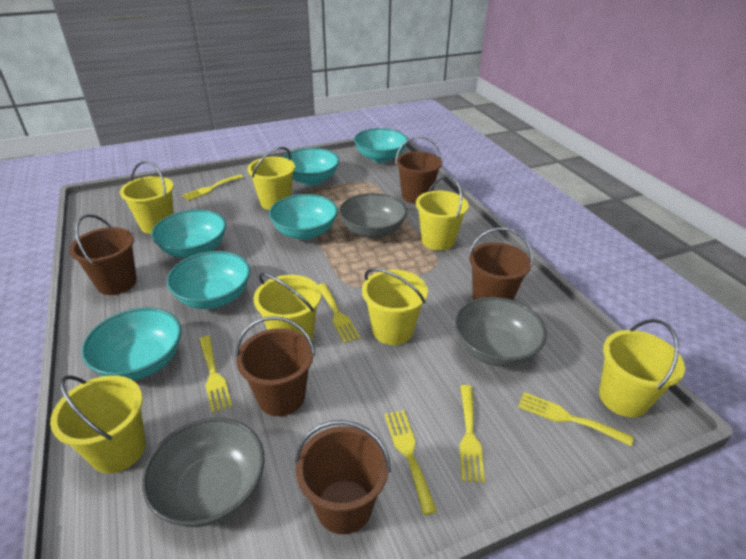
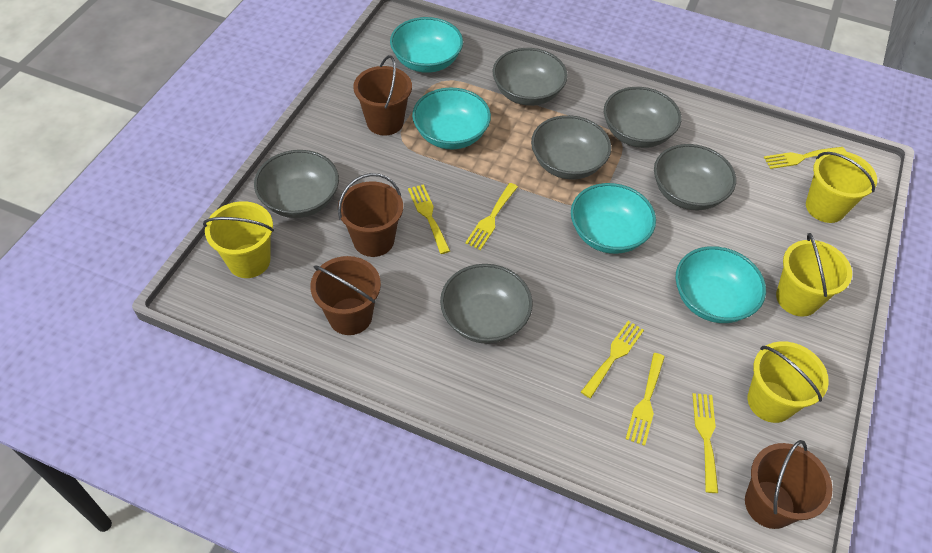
brown bucket: [69,214,137,295] [235,316,315,416] [295,420,391,534] [395,136,443,204] [468,228,533,300] = 5 -> [310,256,381,335] [338,173,403,257] [353,55,412,136] [745,440,833,529] = 4
grey bowl: [142,418,264,527] [339,193,407,239] [455,297,547,367] = 3 -> [254,150,339,218] [440,264,533,344] [493,48,568,106] [531,115,611,180] [604,87,681,148] [654,144,736,210] = 6
turquoise bowl: [81,308,182,380] [151,209,226,258] [167,251,250,309] [269,194,338,240] [283,148,339,185] [354,128,408,162] = 6 -> [390,17,463,73] [412,88,491,149] [571,183,656,254] [675,246,766,323] = 4
yellow bucket: [50,375,146,473] [120,161,174,234] [247,147,295,210] [253,273,321,341] [362,268,428,345] [416,176,469,250] [599,319,685,417] = 7 -> [203,201,274,278] [748,341,829,423] [776,233,852,317] [806,151,877,223] = 4

